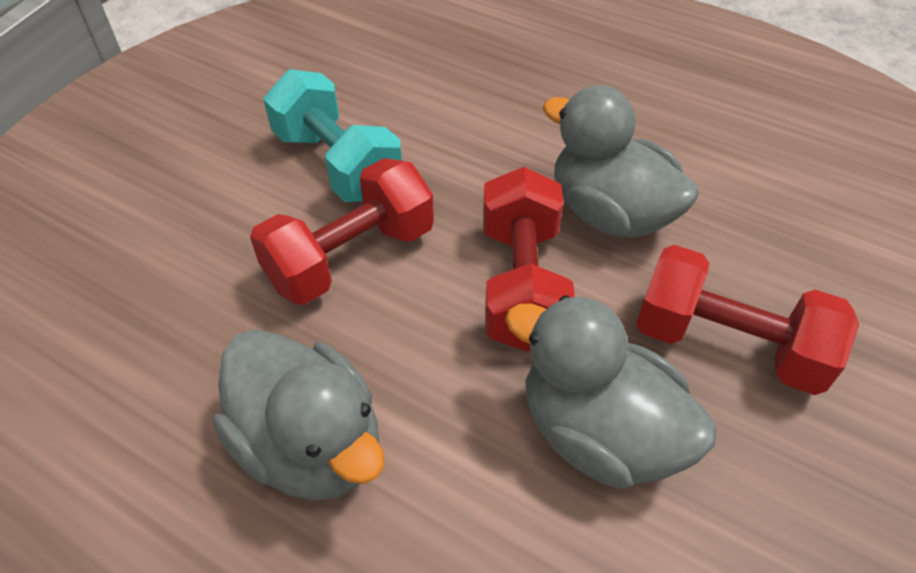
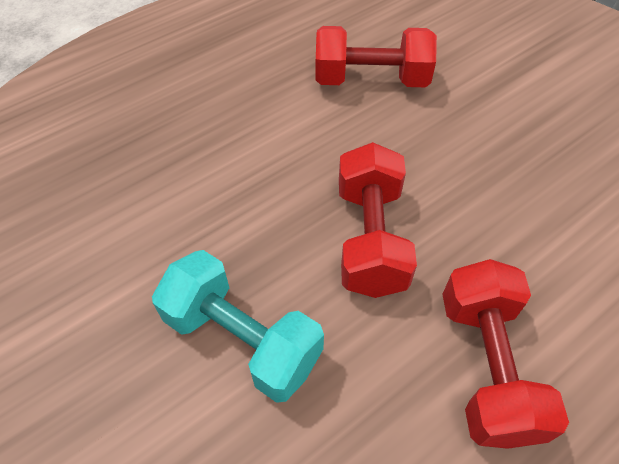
grey duck: [213,329,384,501] [505,295,716,489] [543,85,699,238] = 3 -> none = 0

